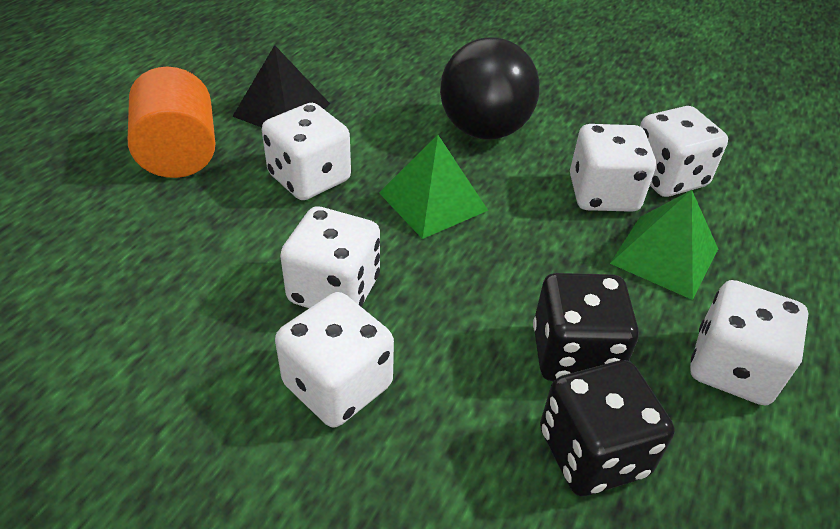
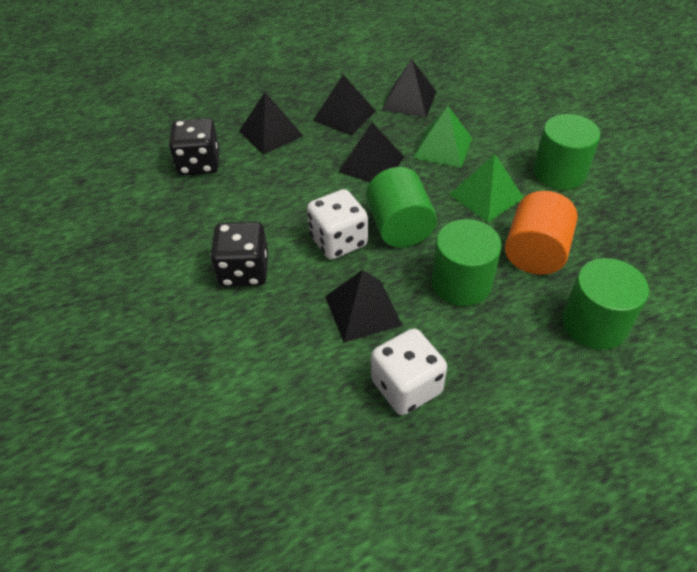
black ball: [440,37,540,140] = 1 -> none = 0
black pyramid: [232,45,330,128] = 1 -> [239,92,303,155] [313,74,376,135] [325,270,403,343] [339,123,404,182] [382,59,436,117] = 5
green cylinder: none = 0 -> [366,167,437,248] [432,219,502,306] [533,114,601,190] [562,258,649,350] = 4
white dice: [262,103,351,200] [275,292,394,427] [280,207,380,308] [570,124,656,212] [640,106,728,197] [690,280,809,405] = 6 -> [307,189,368,260] [371,328,447,415] = 2

